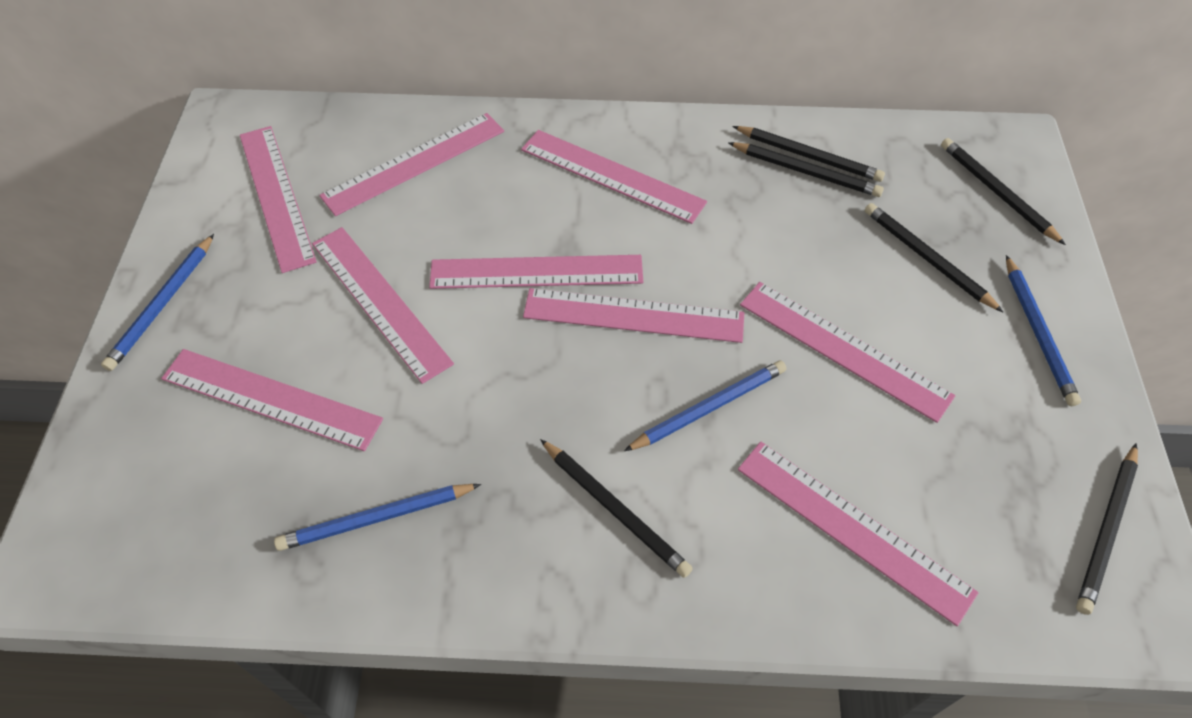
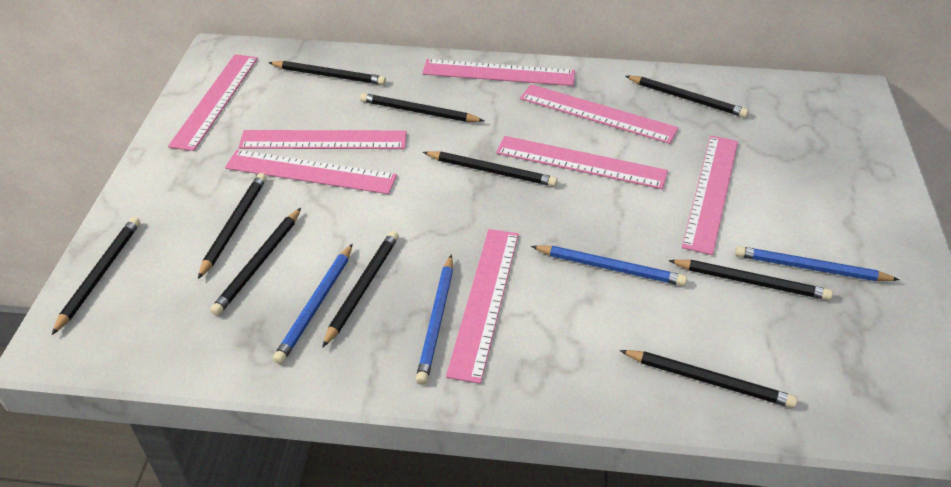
black pencil: [540,439,693,578] [728,142,884,197] [732,126,885,182] [865,203,1003,312] [941,138,1066,245] [1076,443,1138,615] = 6 -> [52,217,140,335] [198,173,267,279] [210,208,301,316] [268,61,386,85] [322,231,399,348] [360,93,484,122] [423,151,558,187] [619,350,798,408] [626,76,749,118] [668,260,833,300] = 10
pink ruler: [161,349,383,451] [240,126,317,273] [312,227,454,384] [319,113,504,216] [429,255,643,289] [521,130,707,224] [523,288,744,343] [738,442,979,626] [740,282,955,423] = 9 -> [168,54,258,151] [225,150,397,194] [238,130,407,149] [422,59,575,86] [446,229,519,384] [496,136,668,189] [520,84,679,144] [682,136,738,255] = 8

